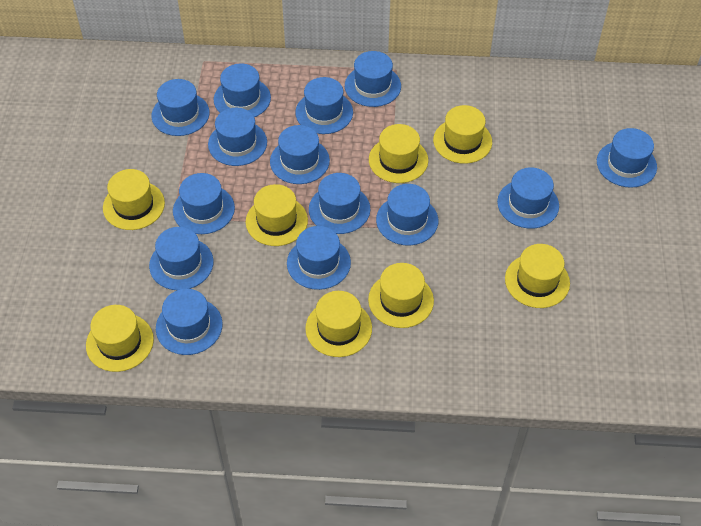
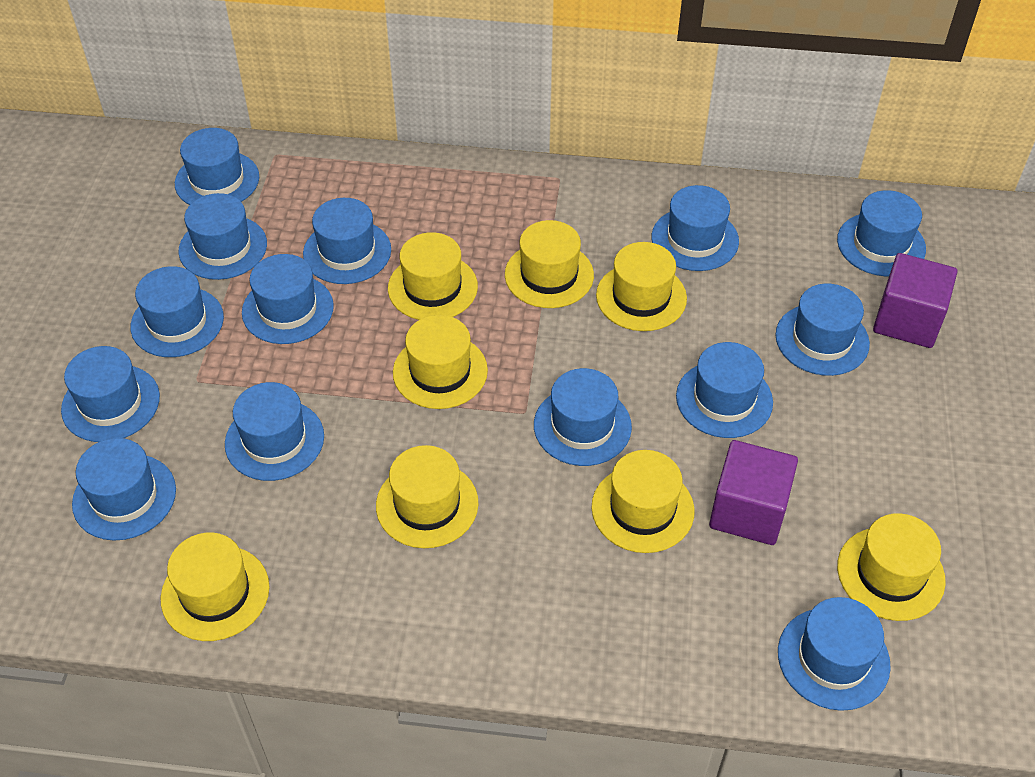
purple cube: none = 0 -> [709,440,798,545] [873,253,957,348] = 2

